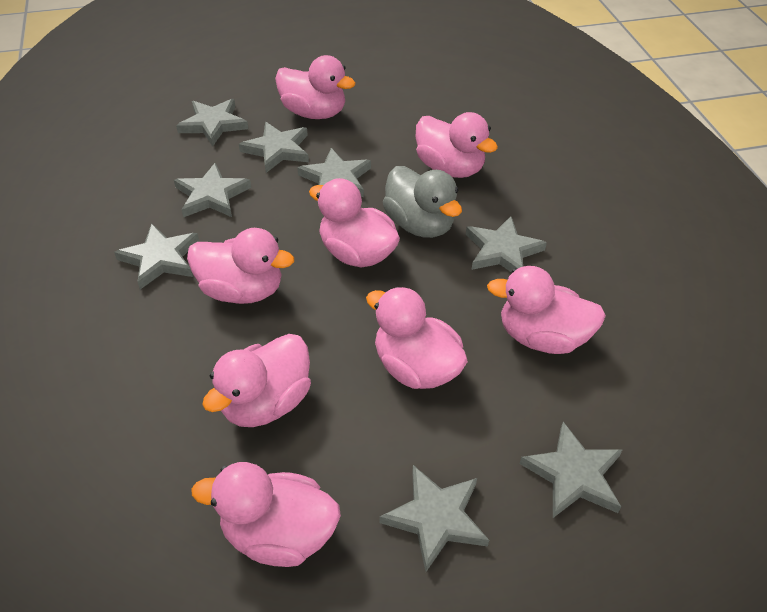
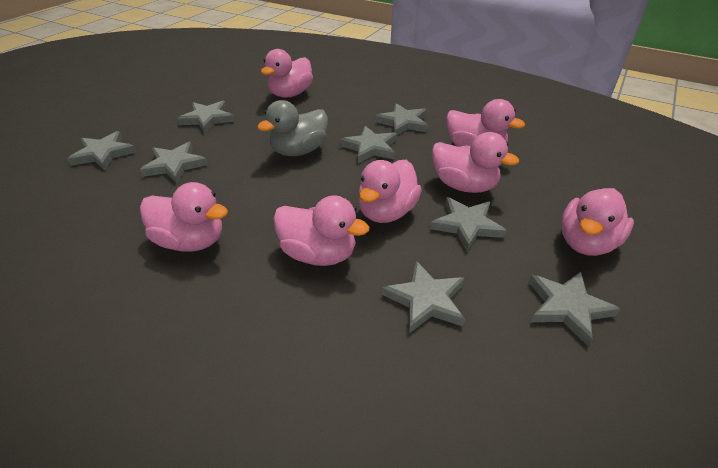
pink duck: [187,228,294,304] [191,462,341,567] [202,334,311,427] [275,55,356,119] [309,178,400,268] [366,287,468,389] [416,112,498,178] [487,266,606,354] = 8 -> [140,182,228,252] [261,49,313,98] [273,195,369,266] [359,160,422,223] [432,132,519,193] [446,99,525,147] [561,188,634,256] = 7

